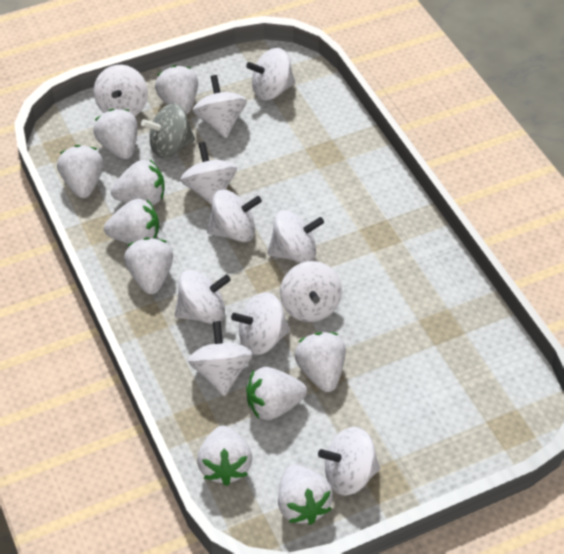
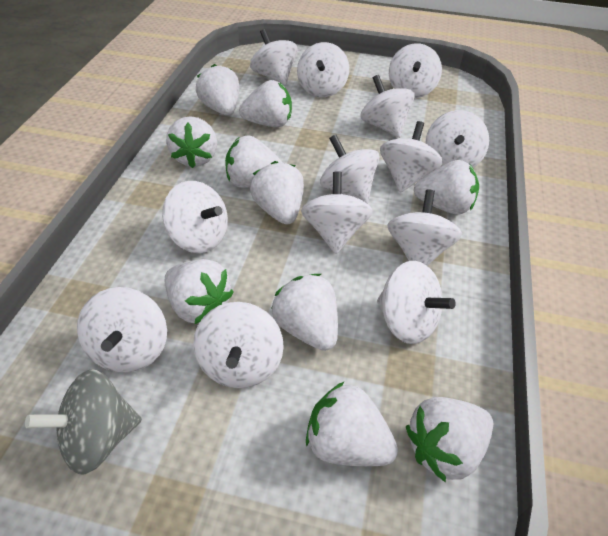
white spinning top: [94,65,148,116] [175,270,231,324] [180,142,237,205] [188,321,253,396] [193,75,247,138] [207,189,262,242] [231,292,290,355] [246,48,295,100] [267,210,324,263] [280,261,342,322] [318,427,380,496] = 11 -> [77,287,167,373] [162,181,228,253] [193,302,284,388] [250,29,297,86] [297,42,349,97] [301,171,373,254] [320,135,379,204] [360,75,414,138] [377,261,456,344] [380,121,443,193] [387,190,462,266] [389,43,442,98] [425,110,489,168] = 13

